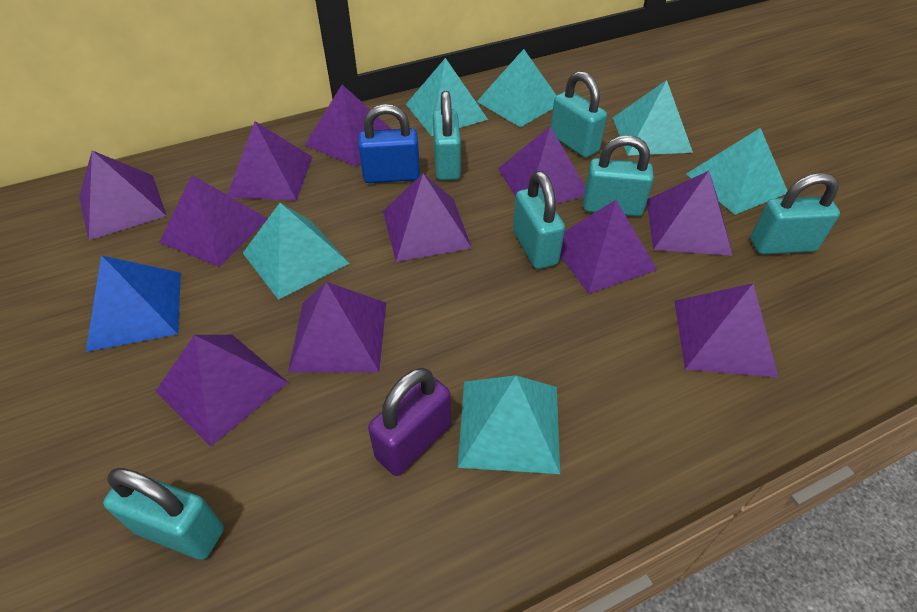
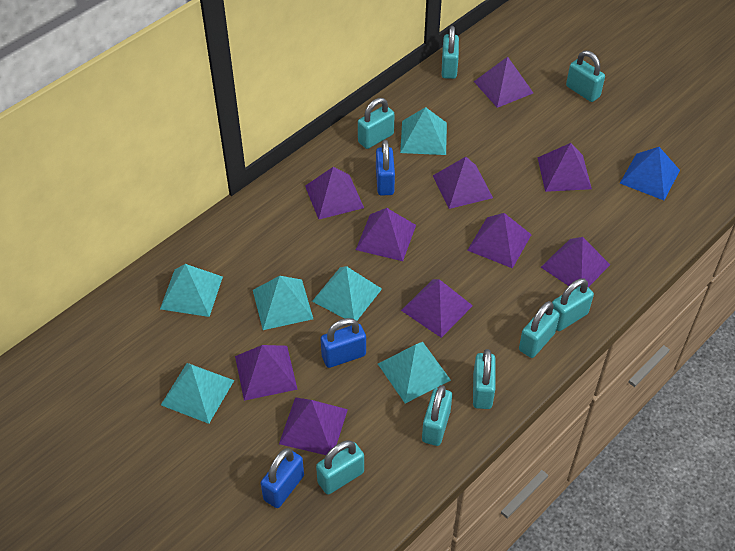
blue padlock: [358,104,420,183] = 1 -> [261,448,304,508] [321,318,366,368] [376,140,395,196] = 3
purple padlock: [368,368,451,476] = 1 -> none = 0
purple pyramid: [79,151,167,240] [155,335,289,446] [159,175,268,267] [227,121,312,201] [288,282,386,372] [305,85,391,167] [383,174,472,262] [498,126,585,204] [560,200,657,294] [647,171,733,256] [674,283,779,378] = 11 -> [235,345,298,401] [279,397,348,455] [305,167,364,219] [356,208,416,261] [401,279,473,338] [433,157,493,209] [467,213,532,269] [474,57,533,108] [537,143,592,192] [541,237,610,287] = 10
turquoise padlock: [103,468,224,560] [433,91,461,181] [513,171,565,269] [551,71,607,158] [583,135,654,217] [750,173,840,254] = 6 -> [316,440,364,495] [358,98,395,149] [422,385,452,446] [442,26,459,79] [473,349,495,409] [519,301,560,358] [552,278,594,331] [566,51,605,102] = 8

